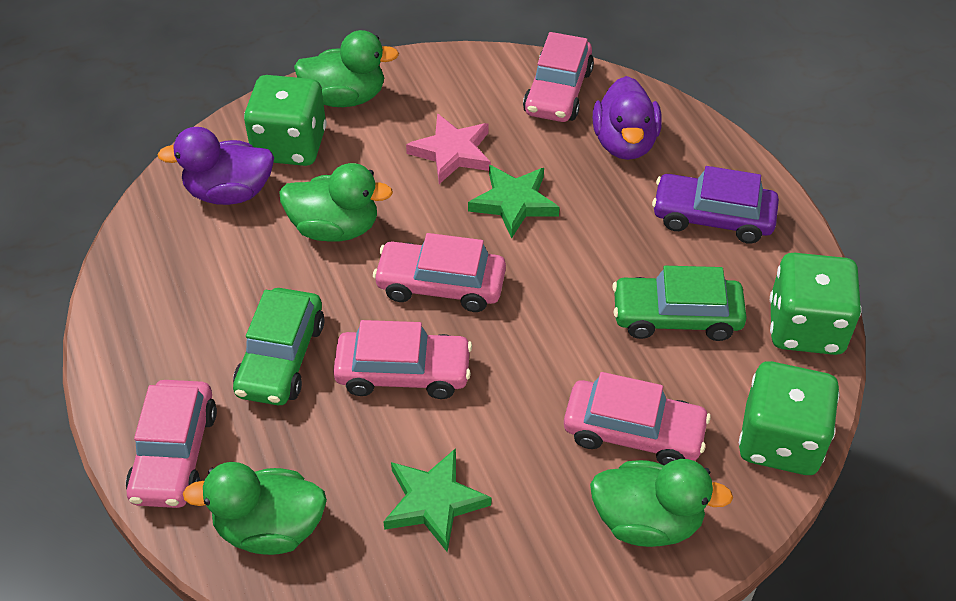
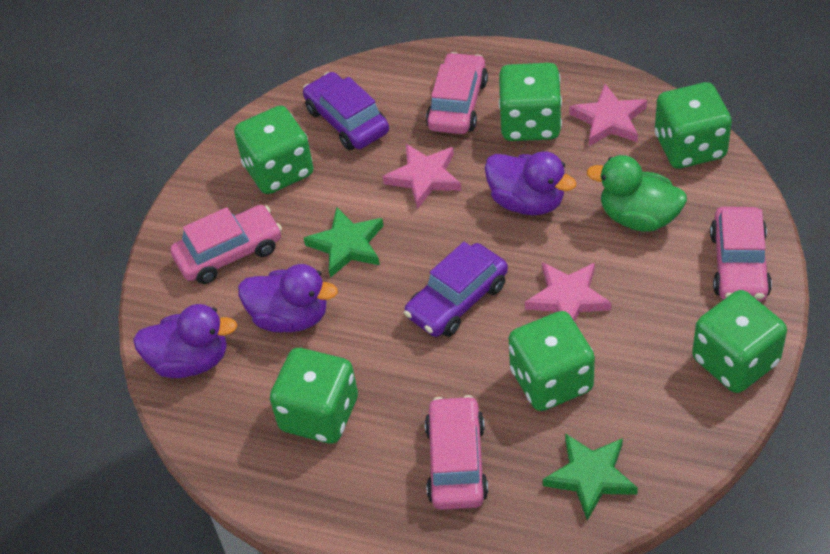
green car: [233,288,324,405] [612,266,747,341] = 2 -> none = 0
green dice: [244,75,327,166] [739,361,839,475] [770,253,862,355] = 3 -> [234,106,313,194] [270,348,358,444] [499,63,562,141] [509,311,595,411] [655,82,732,169] [692,290,787,393] = 6
green duck: [183,462,327,555] [280,163,393,242] [294,30,399,107] [590,459,733,547] = 4 -> [587,155,687,232] = 1
pink car: [126,380,217,508] [333,320,472,399] [373,233,506,312] [523,32,594,122] [564,372,711,466] = 5 -> [170,205,282,284] [425,395,488,510] [426,52,488,134] [710,207,772,301] = 4
pink star: [406,113,491,184] = 1 -> [383,144,461,209] [525,262,612,322] [569,84,647,146] = 3
purple car: [652,166,779,244] = 1 -> [303,72,389,150] [404,242,508,337] = 2
purple duck: [158,127,274,205] [593,76,662,160] = 2 -> [133,304,237,378] [238,264,338,333] [485,152,576,215] = 3

